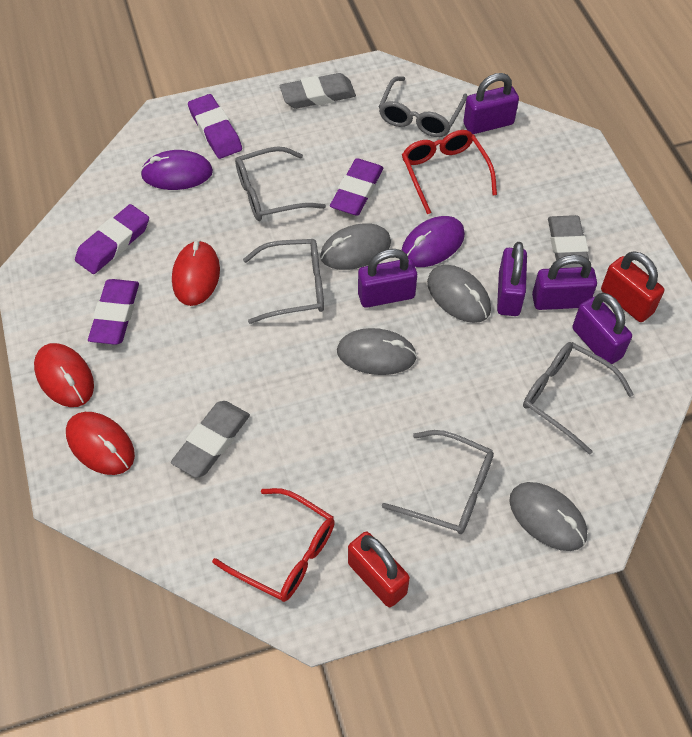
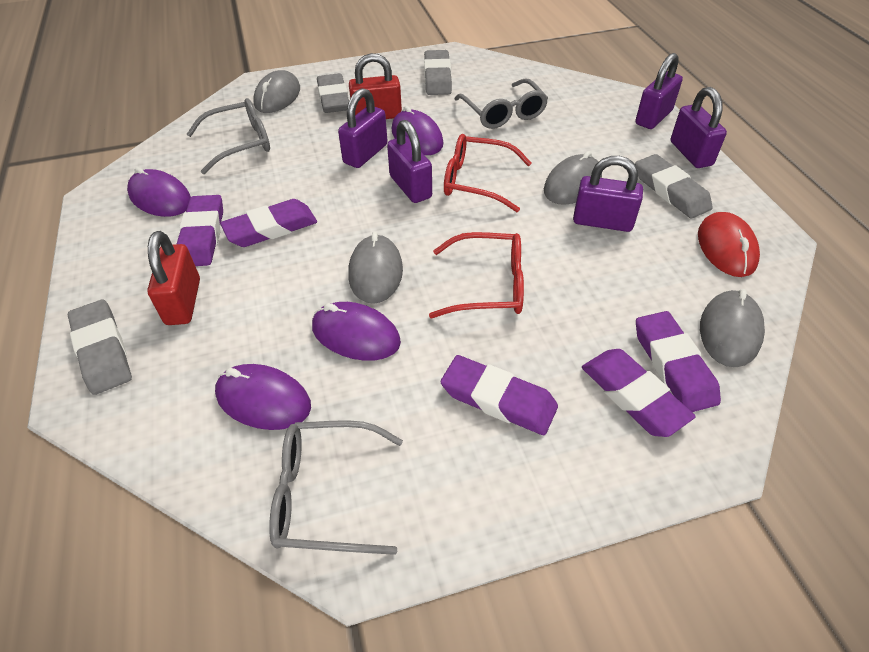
grey eraser: [171,401,250,478] [280,73,356,109] [548,215,589,268] = 3 -> [68,300,132,395] [317,73,349,113] [424,50,452,95] [635,154,713,218] = 4
grey glasses: [235,146,326,221] [243,239,324,324] [379,76,467,137] [382,430,494,534] [523,342,634,455] = 5 -> [187,98,270,174] [269,420,403,555] [455,79,548,129] = 3
purple eraser: [75,204,149,274] [88,279,139,345] [188,94,242,159] [330,158,383,215] = 4 -> [177,195,223,266] [220,199,317,247] [441,355,558,435] [582,349,696,437] [636,311,721,412] = 5
purple mouse: [140,150,213,190] [402,216,465,267] = 2 -> [127,167,191,217] [215,364,311,430] [312,302,401,361] [392,106,443,155] = 4
red mouse: [34,343,94,407] [66,412,135,475] [172,240,220,306] = 3 -> [698,212,760,277] = 1

